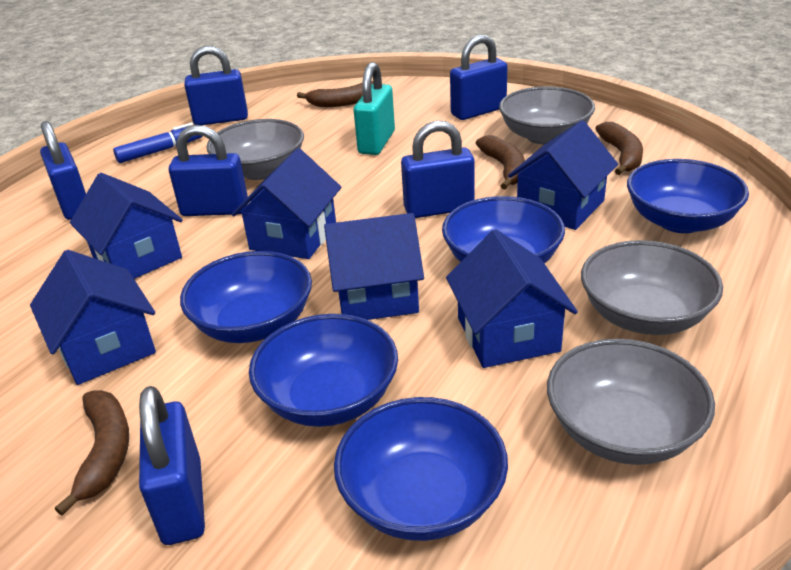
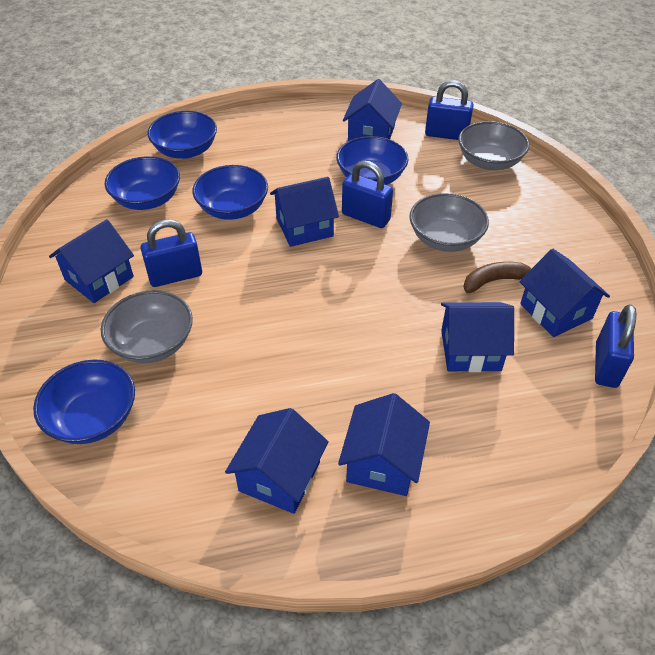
blue house: [30,250,156,385] [70,173,183,279] [232,148,341,259] [324,213,424,320] [446,229,578,368] [508,120,618,230] = 6 -> [49,219,134,303] [225,408,329,514] [270,177,339,247] [338,393,430,496] [343,79,402,141] [441,302,514,372] [520,249,610,337] = 7
blue marker: [113,123,202,163] = 1 -> none = 0
blue padlock: [40,121,86,220] [139,386,205,545] [169,125,248,216] [184,46,248,125] [401,121,475,218] [450,35,508,120] = 6 -> [140,219,202,287] [342,160,393,228] [425,80,474,140] [595,304,636,388] = 4
brown banana: [55,390,129,515] [297,81,373,107] [476,135,525,189] [595,122,643,175] = 4 -> [463,262,531,293] = 1
grey bowl: [206,119,304,180] [499,86,595,145] [547,339,715,465] [581,240,723,335] = 4 -> [101,290,193,363] [409,193,489,252] [458,121,529,170] = 3
turquoise padlock: [354,62,395,155] = 1 -> none = 0

